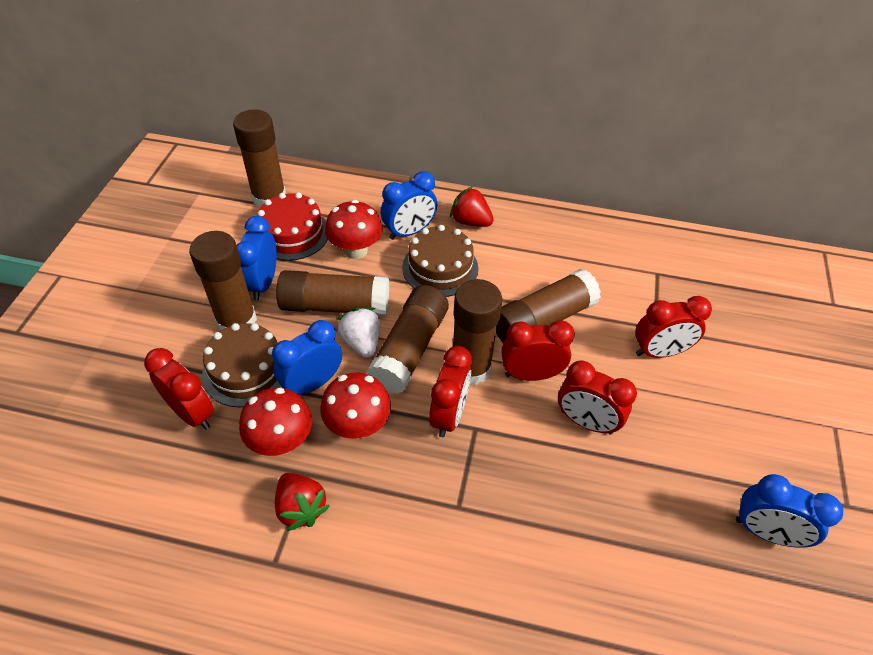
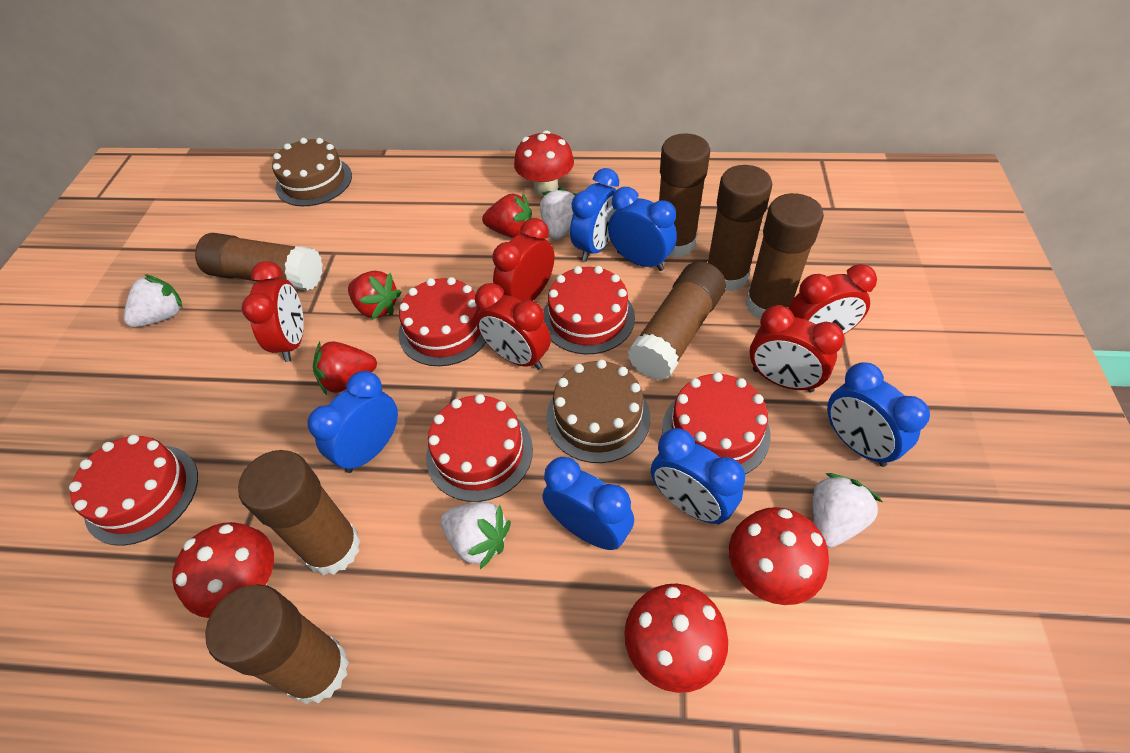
blue clock: [237,216,277,301] [272,320,342,395] [381,171,437,240] [736,474,843,548] = 4 -> [307,371,398,473] [543,457,634,550] [570,168,619,262] [608,187,677,271] [651,428,745,524] [827,362,930,467] = 6
brown glue stick: [189,231,257,330] [233,109,286,208] [276,270,389,316] [367,285,449,394] [453,279,502,385] [496,269,601,343] = 6 -> [195,233,323,291] [205,584,349,704] [238,450,361,575] [628,261,726,380] [659,134,710,258] [707,165,772,291] [745,193,824,320] = 7
red cake: [257,192,328,261] = 1 -> [69,435,198,546] [399,277,486,366] [426,394,533,502] [543,266,635,354] [662,372,771,474] = 5
red mushroom: [239,388,312,456] [320,372,391,439] [325,200,383,259] = 3 -> [172,522,274,618] [514,130,574,196] [624,584,728,693] [729,507,829,605] = 4
red strawberry: [275,473,330,531] [450,187,494,227] = 2 -> [313,341,377,395] [348,271,401,320] [482,193,532,238] = 3
white strawberry: [337,307,380,358] = 1 -> [124,274,182,327] [440,502,511,569] [540,187,576,240] [813,473,882,548] = 4

